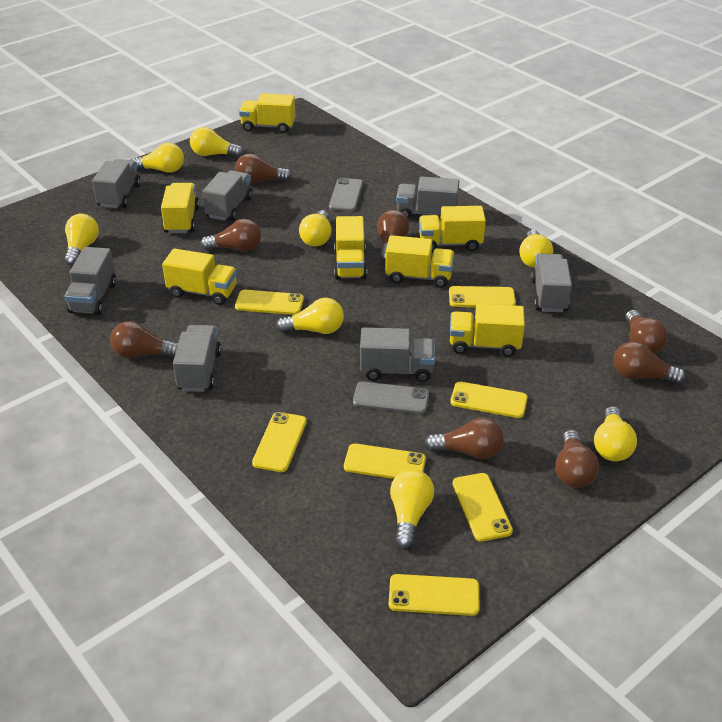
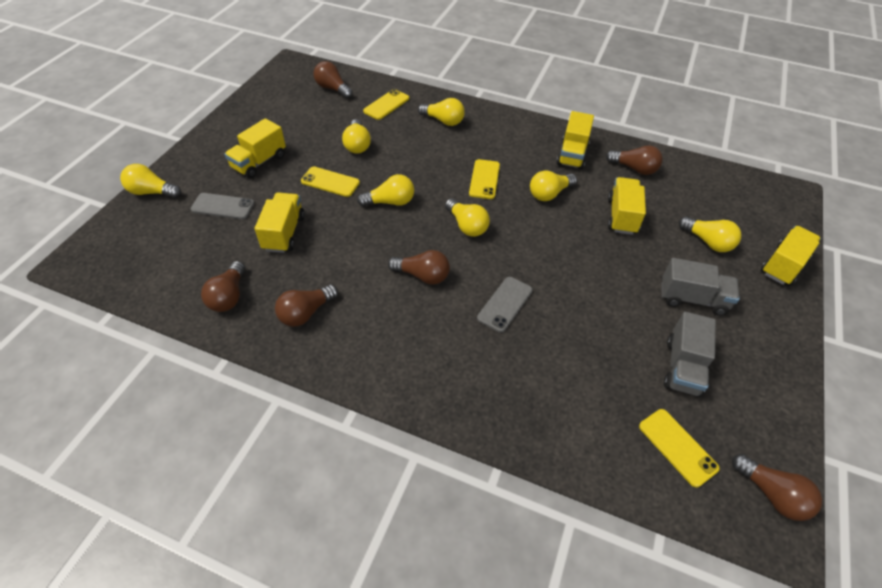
brown light bulb: [110,321,178,358] [200,219,261,252] [235,153,292,184] [377,210,409,262] [424,417,504,459] [555,430,599,488] [614,341,686,384] [625,310,668,354] = 8 -> [201,261,245,312] [275,285,338,327] [313,61,353,99] [388,250,450,285] [606,145,663,175] [732,454,822,521] = 6
grey truck: [64,247,116,315] [92,159,141,208] [173,325,221,392] [202,170,253,221] [360,327,435,382] [396,176,459,219] [531,254,572,312] = 7 -> [662,258,740,316] [664,312,716,397] = 2
yellow light bulb: [64,214,99,266] [132,143,184,173] [190,127,243,157] [276,298,344,334] [299,210,331,246] [390,469,434,549] [519,230,553,268] [594,406,637,461] = 8 -> [120,164,181,198] [342,119,371,154] [357,174,414,207] [418,98,465,126] [445,198,490,237] [530,170,577,201] [679,216,741,252] = 7
yellow phone: [235,290,304,315] [252,412,307,472] [344,443,426,479] [389,574,480,616] [449,286,516,307] [450,382,528,418] [453,473,513,542] = 7 -> [301,166,360,197] [363,89,409,120] [469,159,500,199] [639,409,720,487] = 4
yellow truck: [161,183,199,233] [162,248,237,305] [239,93,295,133] [334,216,367,280] [385,235,454,288] [419,206,486,252] [450,304,525,357] = 7 -> [224,118,286,178] [255,192,305,253] [557,111,594,170] [608,177,646,235] [761,226,821,286] = 5

